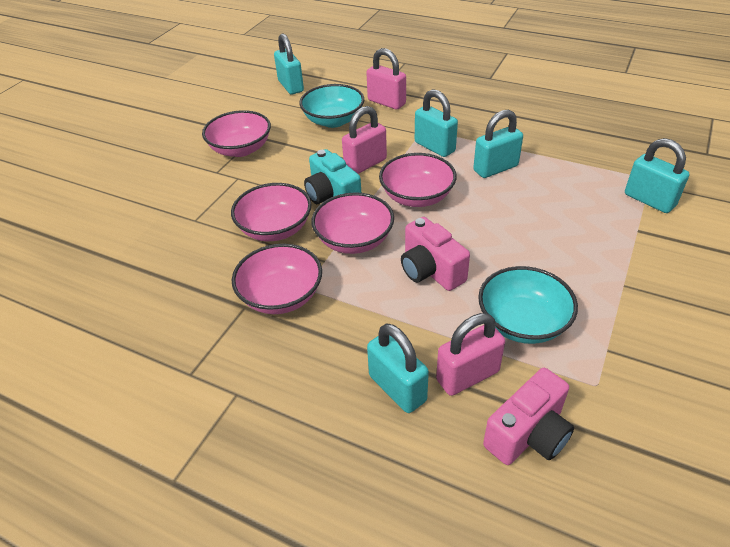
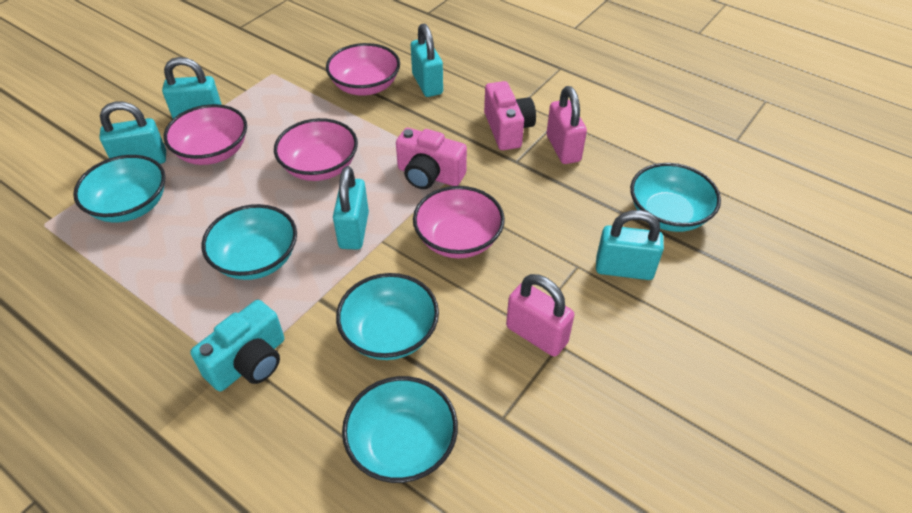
pink bowl: [202,110,271,157] [231,183,312,241] [232,244,322,314] [311,192,394,254] [379,153,457,207] = 5 -> [164,104,247,165] [274,118,358,181] [326,43,400,96] [413,186,505,258] = 4
pink padlock: [342,106,387,174] [366,48,406,110] [436,313,505,396] = 3 -> [506,274,574,357] [547,86,587,164] = 2
turquoise bowl: [299,84,364,128] [478,266,578,344] = 2 -> [73,155,166,223] [201,204,297,280] [336,273,439,360] [342,376,458,483] [630,163,721,232] = 5

